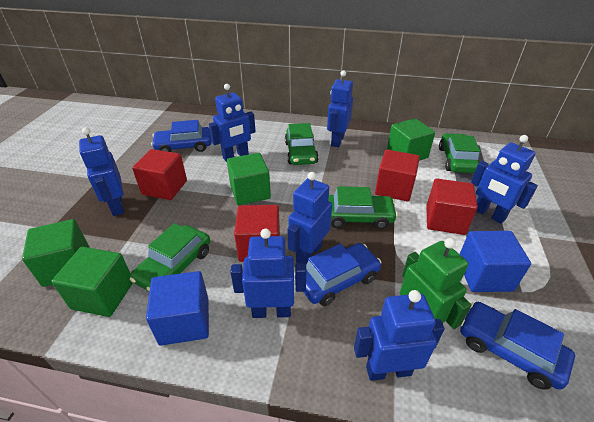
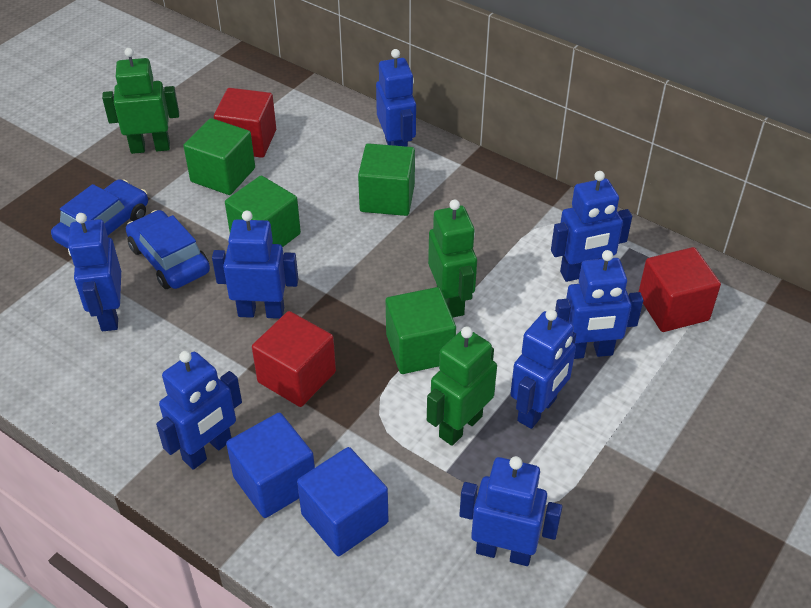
blue car: [151,120,212,152] [304,243,381,306] [460,302,575,390] = 3 -> [51,179,148,249] [126,210,210,289] = 2
blue robot: [79,127,124,216] [209,84,256,162] [230,229,306,318] [287,172,332,264] [327,70,353,147] [354,290,445,381] [471,135,538,224] = 7 -> [68,213,121,331] [156,351,242,470] [212,211,298,319] [376,49,416,147] [459,456,562,566] [510,309,576,429] [551,171,632,282] [555,250,643,359] = 8
green car: [130,223,210,292] [285,123,319,165] [328,186,398,229] [439,133,480,173] = 4 -> none = 0
green robot: [400,238,472,329] = 1 -> [102,48,179,154] [427,326,497,446] [428,199,477,317] = 3
red cube: [132,149,187,200] [234,205,280,262] [375,149,420,201] [426,178,478,235] = 4 -> [214,88,276,158] [252,311,336,407] [639,247,721,332] = 3

